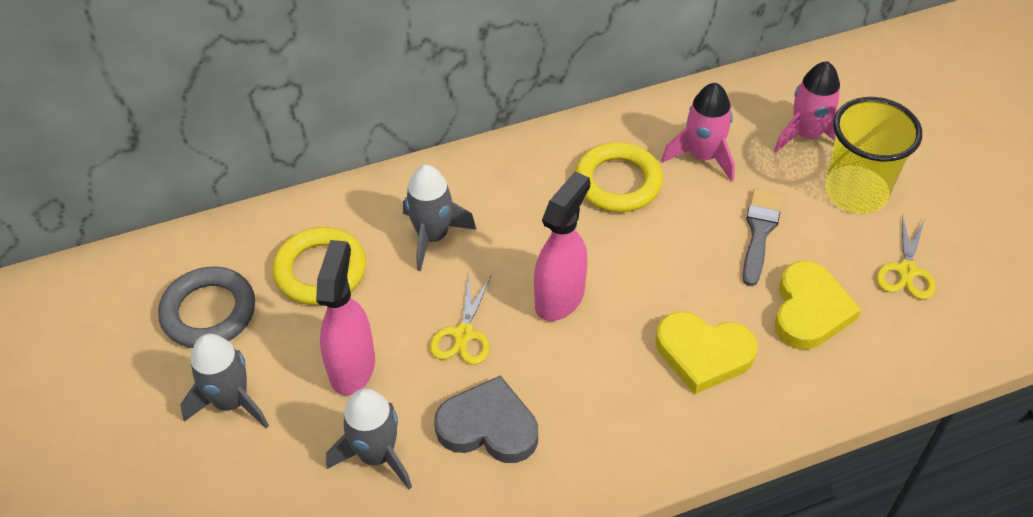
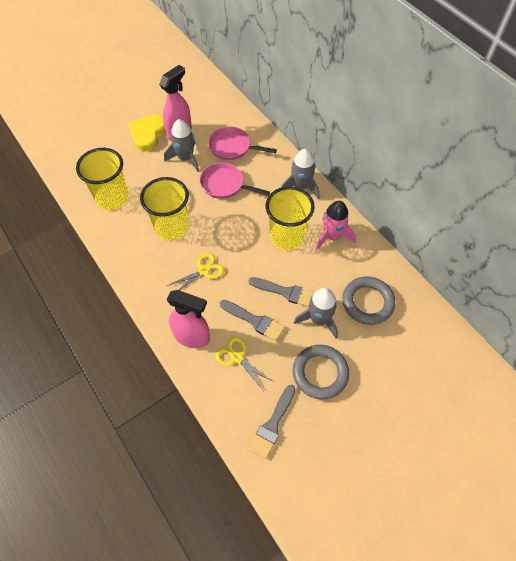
grey brush: [742,189,783,286] = 1 -> [220,300,285,341] [248,277,315,307] [249,385,295,459] = 3
grey heart: [434,375,538,463] = 1 -> none = 0
grey ring: [158,267,255,348] = 1 -> [293,345,349,399] [342,276,395,325] = 2
pink pan: none = 0 -> [200,162,270,199] [208,127,277,160] = 2
pink rocket: [661,83,735,182] [774,61,840,153] = 2 -> [315,201,356,251] = 1
yellow cup: [825,97,922,214] = 1 -> [76,148,129,210] [140,177,189,240] [265,186,315,250] = 3
yellow heart: [656,312,758,394] [774,261,861,350] = 2 -> [128,114,166,151] = 1
yellow ring: [272,227,366,305] [575,142,663,212] = 2 -> none = 0

